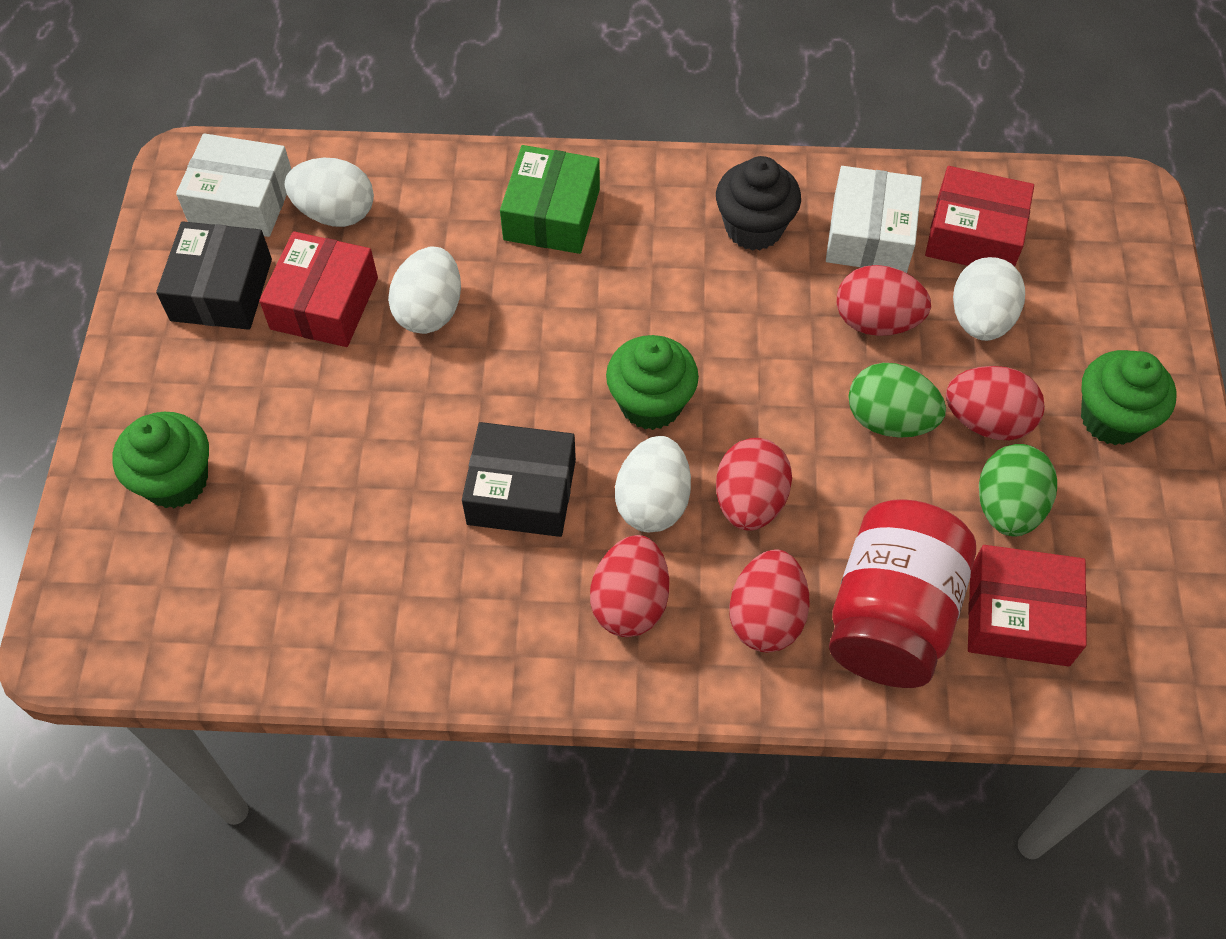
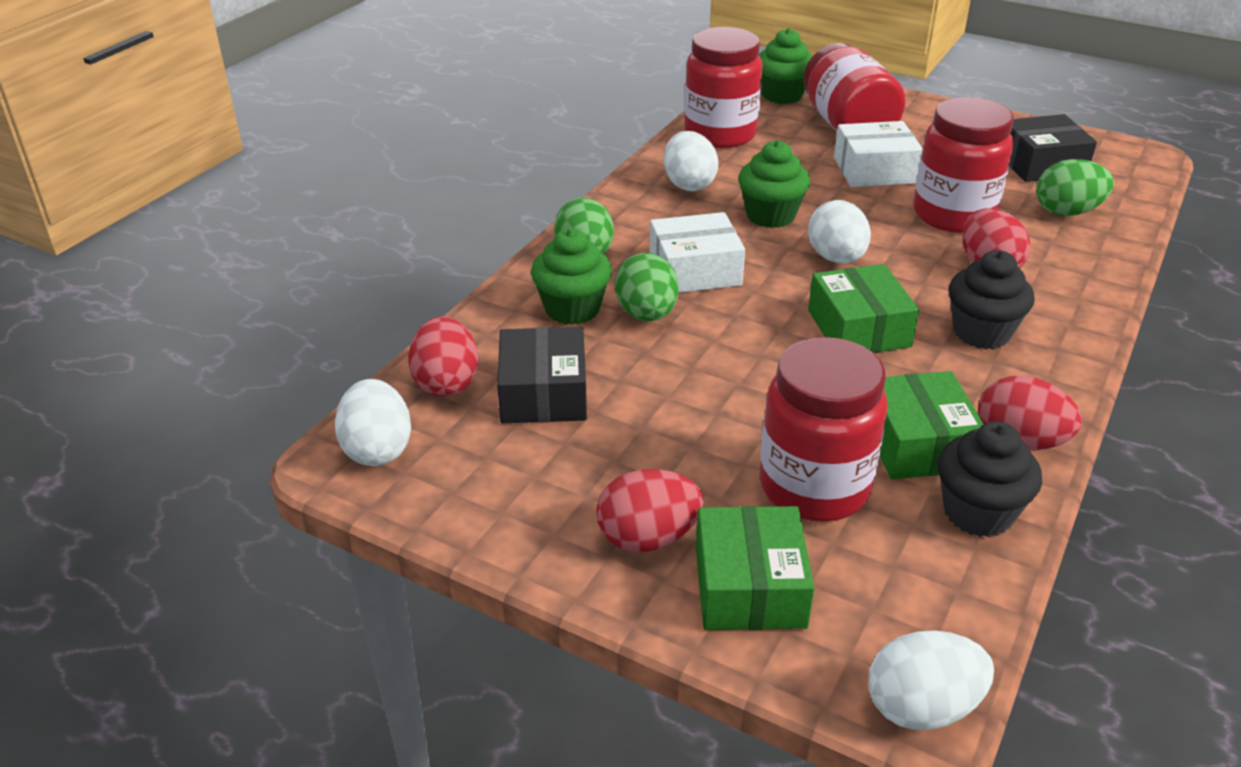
black cupcake: [716,156,801,251] = 1 -> [938,421,1042,537] [949,250,1035,349] = 2
green box: [500,145,600,254] = 1 -> [696,506,814,630] [808,264,919,353] [880,371,983,479] = 3
green egg: [848,363,946,438] [979,444,1057,536] = 2 -> [554,198,614,254] [615,253,679,321] [1036,159,1114,216] = 3
red box: [259,231,378,347] [925,166,1034,267] [968,545,1087,667] = 3 -> none = 0
red egg: [590,535,669,637] [716,438,792,531] [729,549,809,652] [837,265,931,336] [946,366,1045,440] = 5 -> [408,317,478,397] [596,469,704,552] [962,208,1030,269] [978,376,1082,450] = 4
red jar: [829,499,976,688] = 1 -> [684,27,763,148] [759,337,888,522] [803,43,906,131] [913,97,1014,233] = 4

